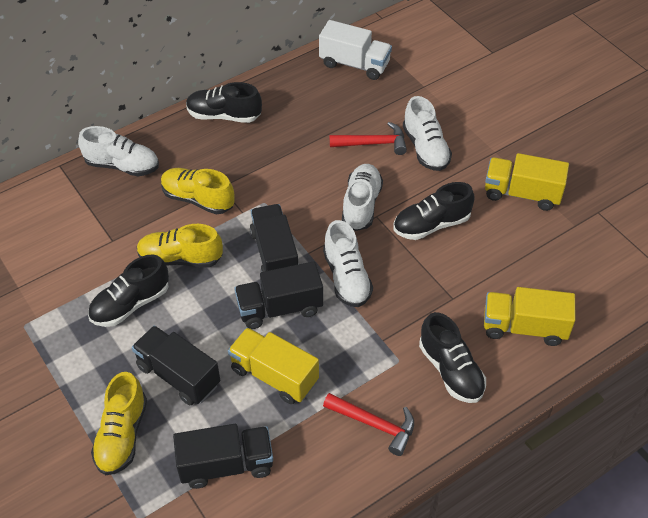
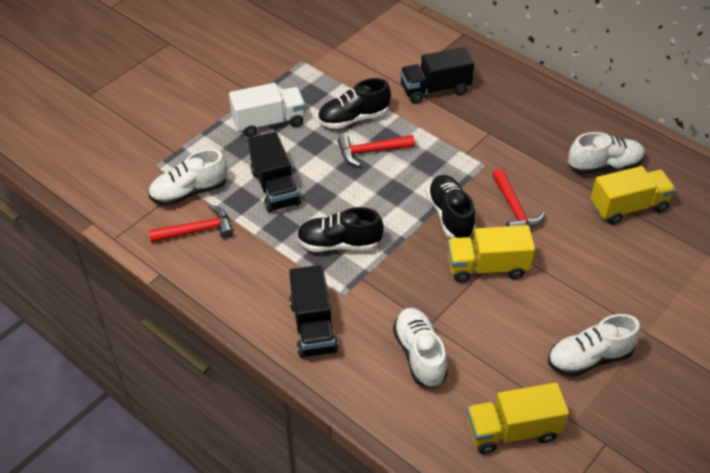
black shoe: [88,254,169,327] [186,82,262,123] [393,182,475,240] [419,312,486,403] = 4 -> [297,207,384,252] [318,78,391,129] [427,175,476,238] = 3
black truck: [132,326,220,405] [173,424,273,489] [234,261,323,329] [250,204,299,272] = 4 -> [248,132,301,212] [289,265,338,358] [400,47,474,104] = 3
red hammer: [323,393,414,456] [330,122,407,155] = 2 -> [148,205,233,243] [337,135,415,166] [492,169,545,229] = 3
yellow shoe: [91,372,147,475] [137,224,223,268] [161,168,235,214] = 3 -> none = 0

